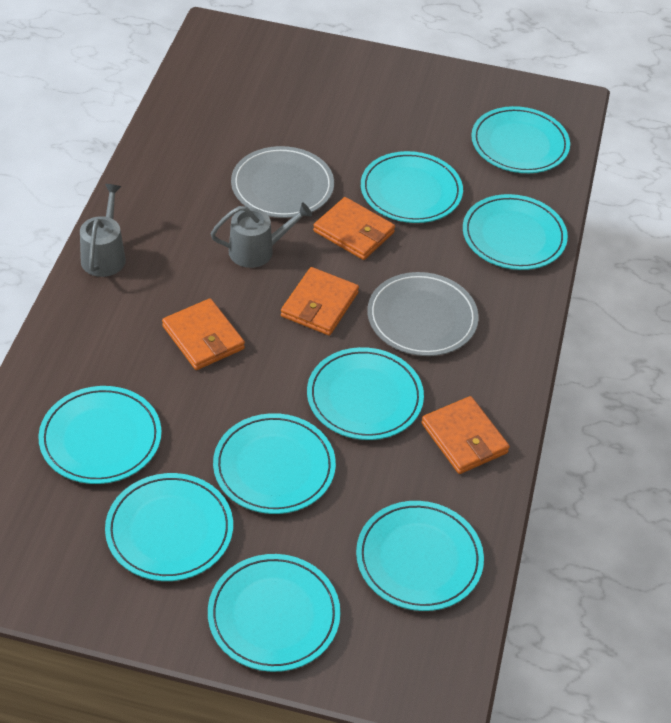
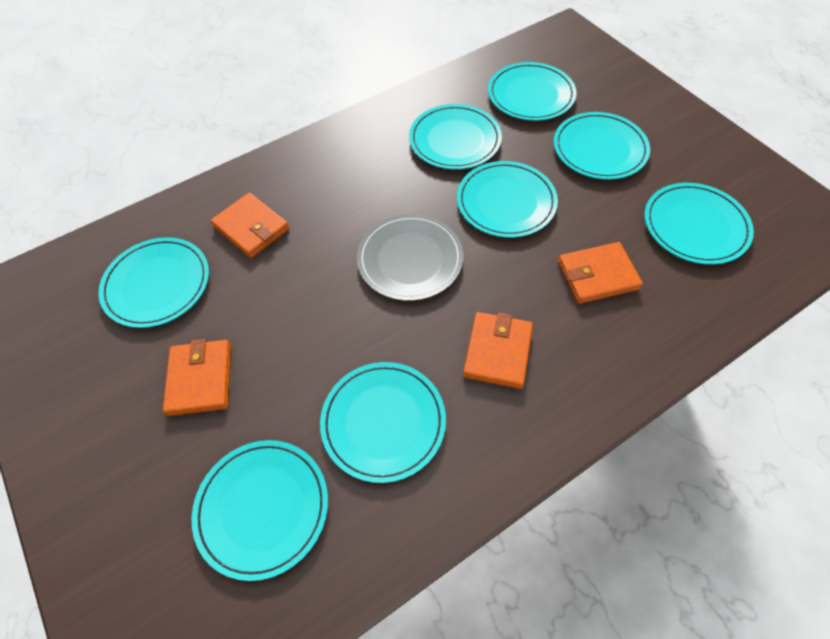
grey plate: [231,146,334,218] [367,272,479,356] = 2 -> [357,214,463,301] = 1
grey watering can: [80,184,126,277] [211,203,312,268] = 2 -> none = 0
turquoise plate: [38,386,162,484] [105,473,233,581] [208,554,341,672] [213,413,336,514] [307,347,424,440] [356,501,484,611] [361,151,463,223] [463,194,568,270] [471,106,570,173] = 9 -> [98,237,209,328] [192,440,328,581] [320,362,446,483] [409,104,502,170] [457,161,558,238] [488,62,577,121] [554,112,650,180] [645,183,754,265] = 8

